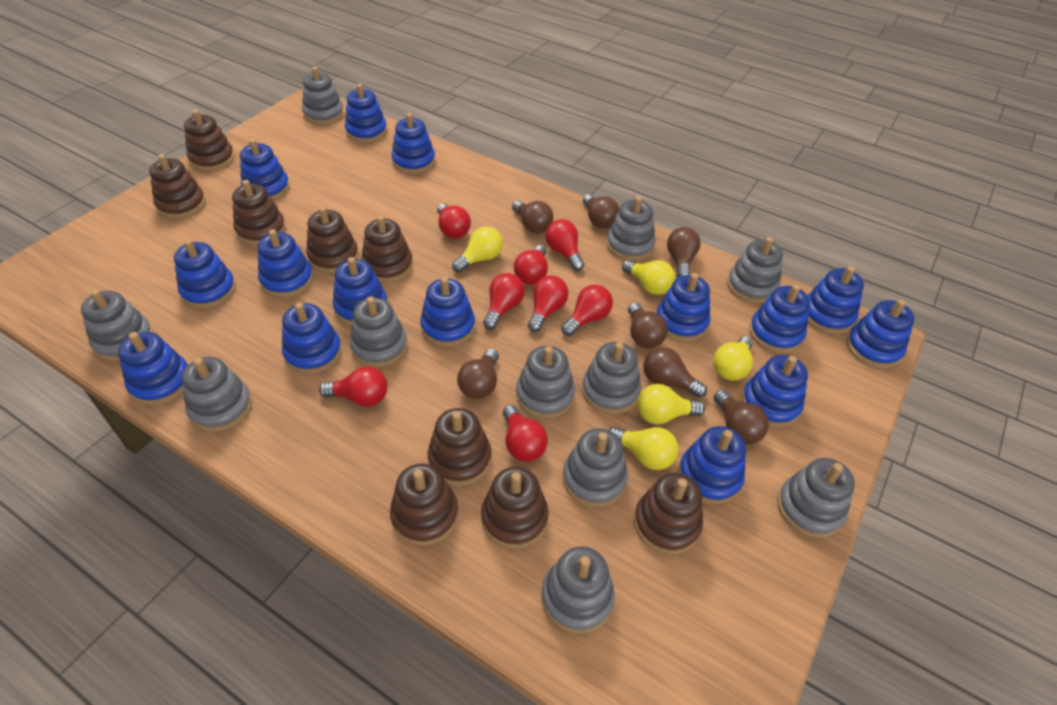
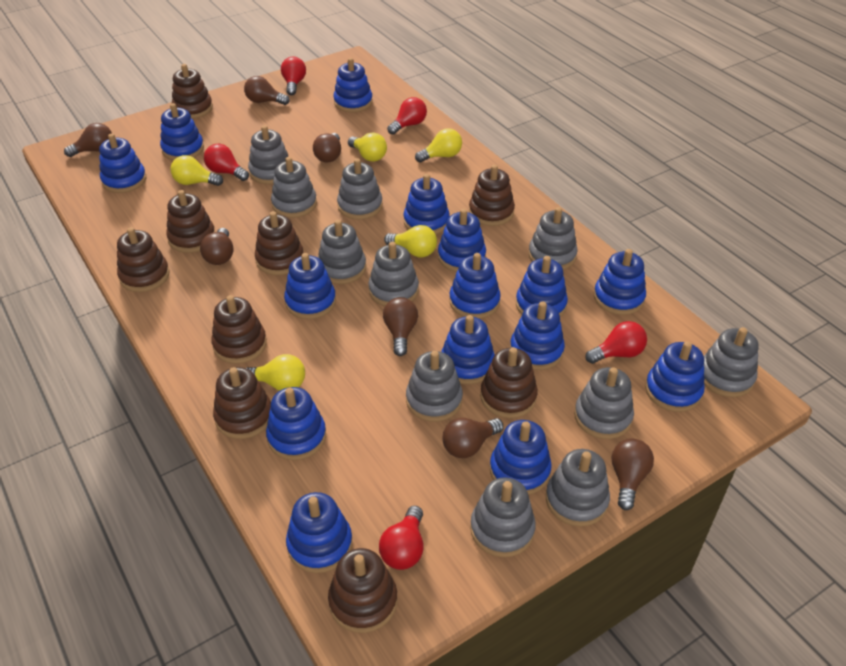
red light bulb: [319,366,388,407] [437,204,471,239] [483,273,525,329] [503,405,548,462] [514,245,548,285] [528,275,568,332] [545,219,584,271] [561,284,613,336] = 8 -> [204,144,249,181] [281,57,306,95] [379,506,424,570] [387,97,427,135] [585,321,647,364] = 5

